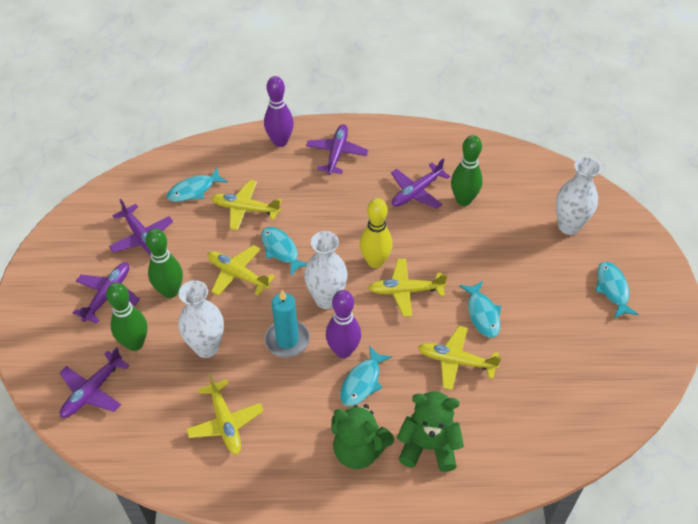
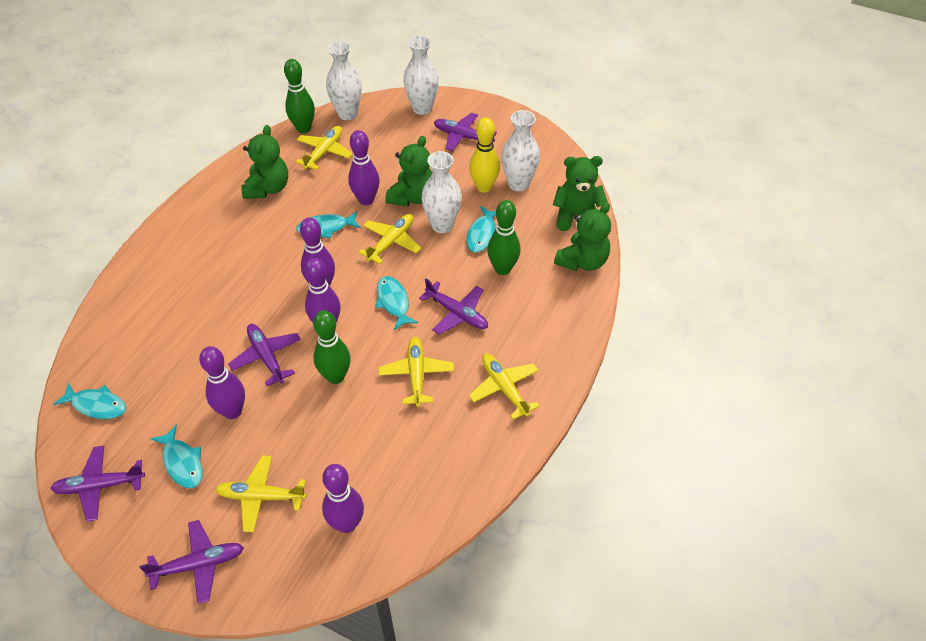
green teddy bear: [331,404,394,469] [397,391,464,472] = 2 -> [241,125,288,199] [385,136,432,207] [553,156,608,231] [554,202,611,271] = 4
purple bowling pin: [264,76,294,147] [326,290,361,358] = 2 -> [199,346,245,419] [300,218,335,286] [304,258,341,323] [322,464,364,533] [348,130,379,205] = 5
turquoise candle: [265,290,310,357] = 1 -> none = 0
white vase: [178,280,224,358] [304,231,348,309] [556,157,601,235] = 3 -> [326,41,362,120] [403,36,439,115] [421,151,462,233] [501,110,540,191] = 4

